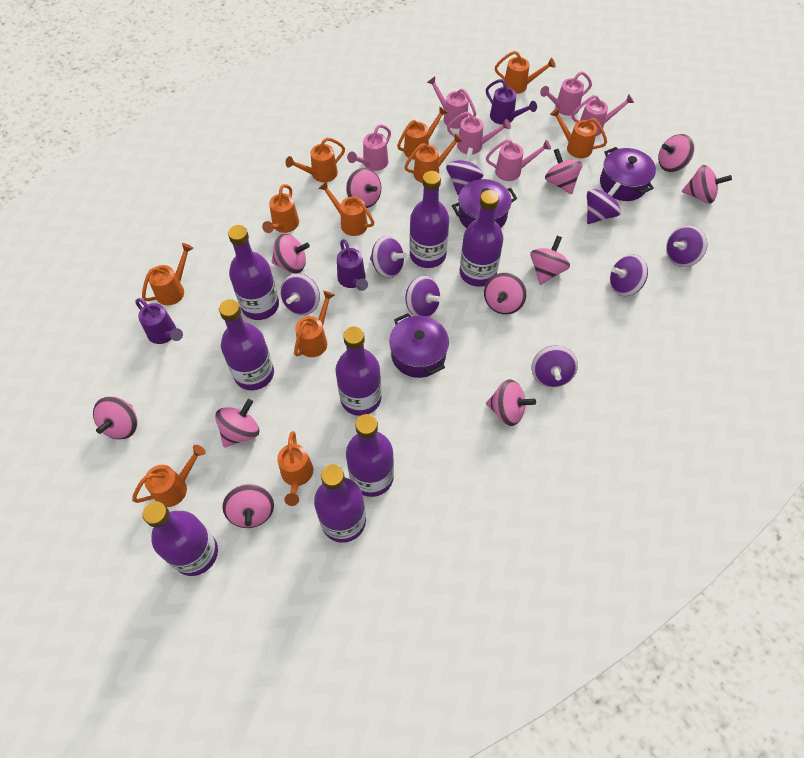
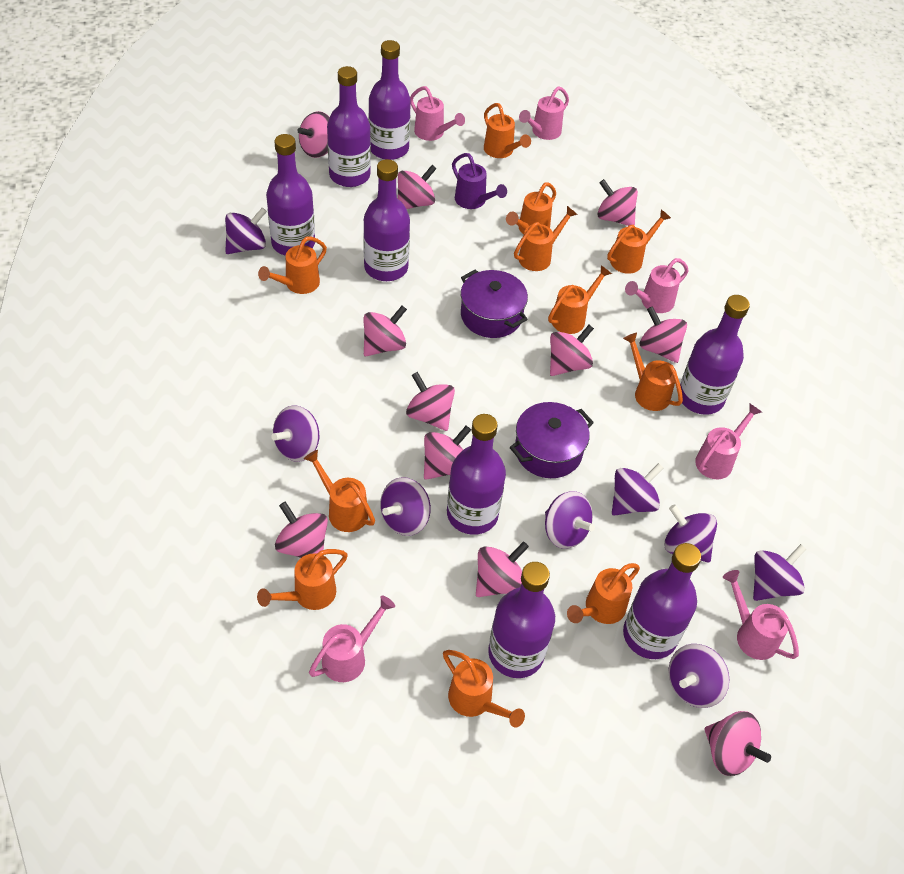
purple pot: [389,313,449,378] [452,179,517,228] [600,147,656,201] = 3 -> [461,270,528,338] [510,402,594,478] = 2
purple watering can: [135,298,183,344] [337,239,368,291] [486,79,537,125] = 3 -> [452,153,507,209] = 1

